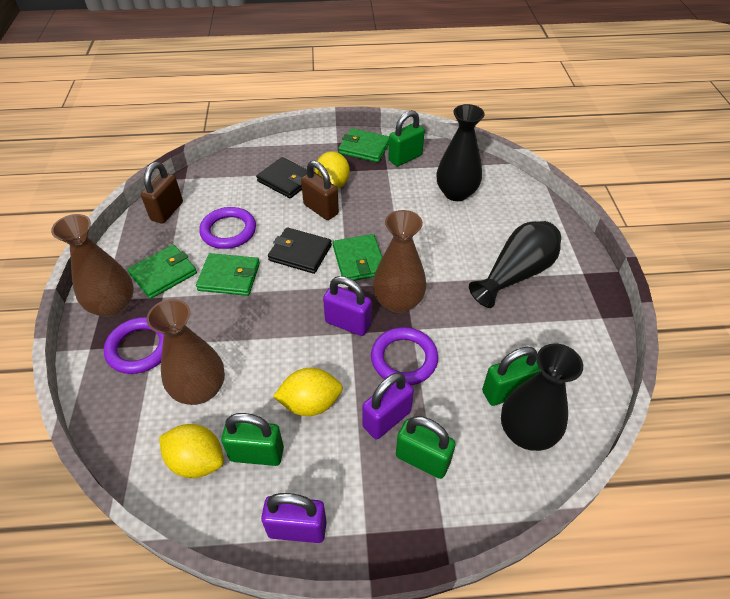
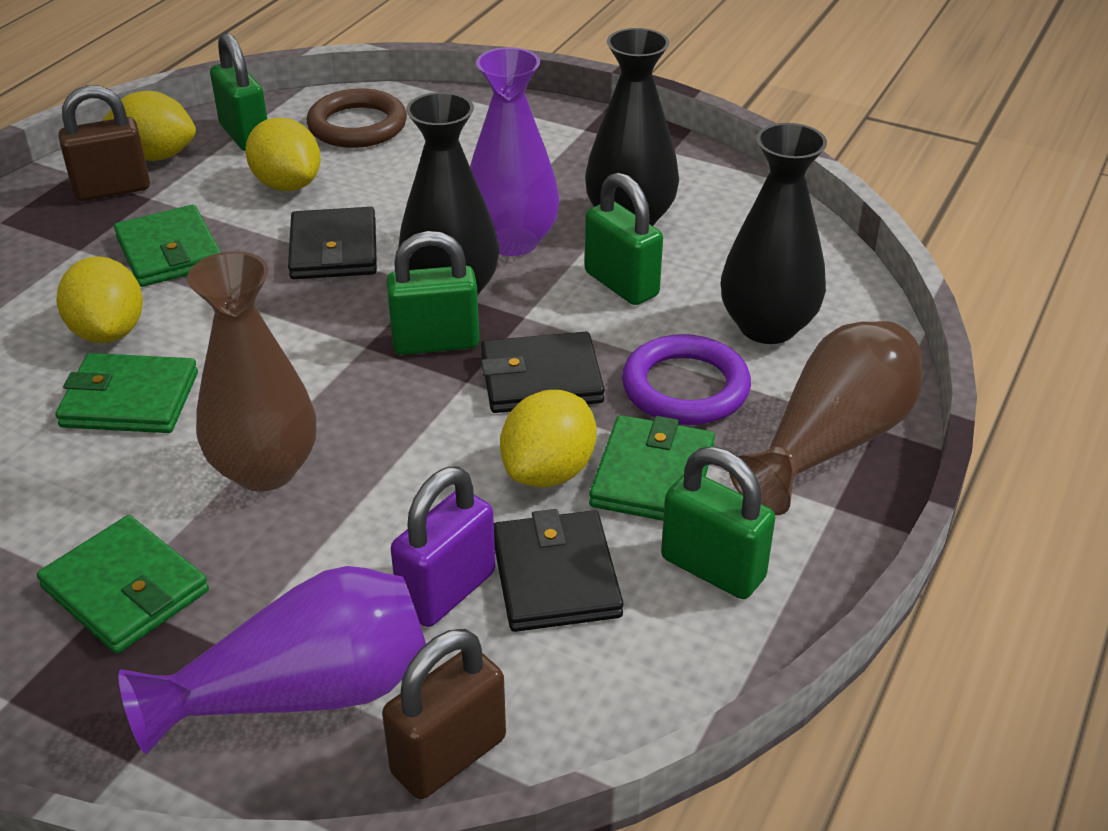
black wallet: [256,157,307,198] [268,227,332,274] = 2 -> [288,207,377,279] [481,332,605,413] [494,509,623,632] = 3
brown ring: none = 0 -> [307,88,407,148] = 1
brown vase: [51,214,134,317] [146,299,225,405] [373,210,427,313] = 3 -> [187,251,316,492] [729,321,923,515] = 2
purple padlock: [261,493,327,543] [323,276,372,336] [362,372,414,439] = 3 -> [391,466,495,627] = 1
purple ring: [104,317,164,374] [199,207,256,249] [371,327,438,385] = 3 -> [622,334,751,425] = 1
purple vase: none = 0 -> [118,566,426,754] [470,47,560,256] = 2
yellow lemon: [159,424,224,478] [273,368,343,416] [315,151,350,189] = 3 -> [57,256,143,343] [102,91,196,161] [245,117,321,191] [500,390,597,487] = 4

